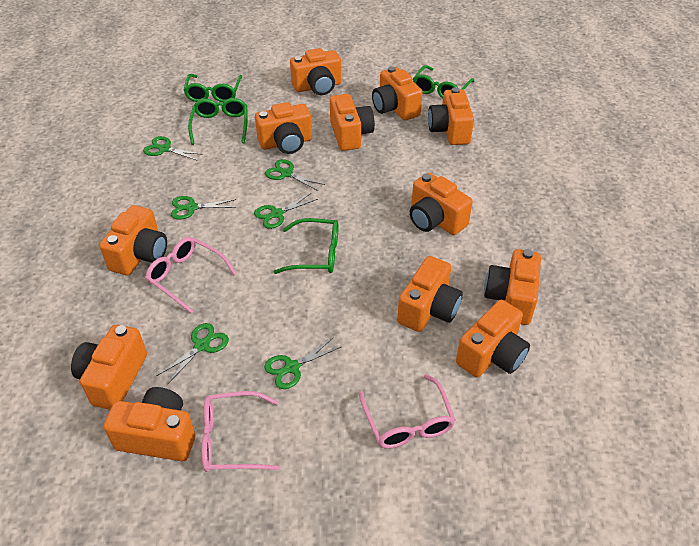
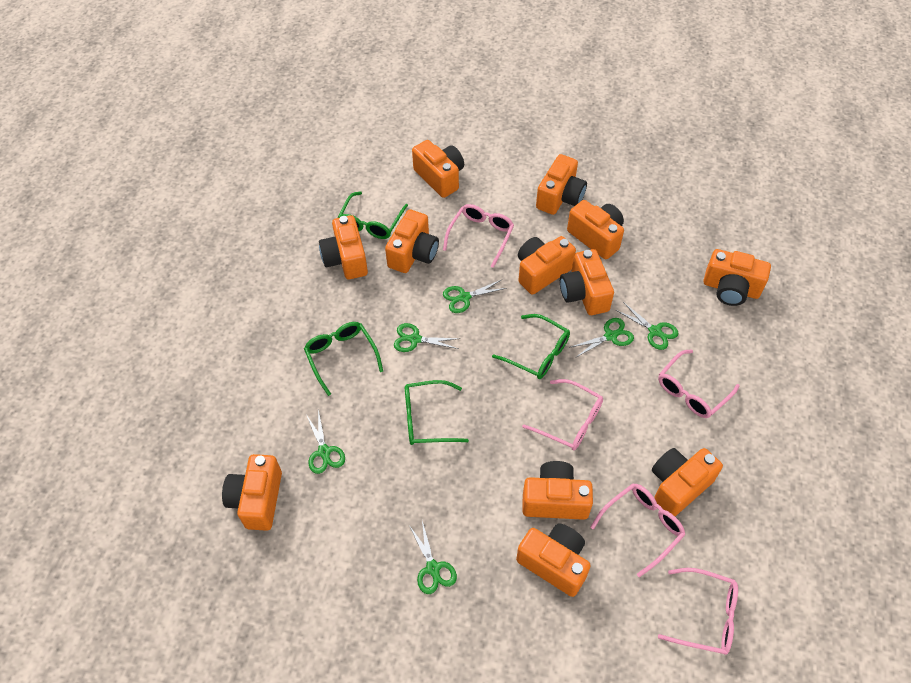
pink glasses: [145,237,237,314] [202,391,280,472] [359,374,456,449] = 3 -> [443,204,514,268] [522,379,603,450] [590,483,685,577] [658,350,740,418] [658,568,738,655] = 5

